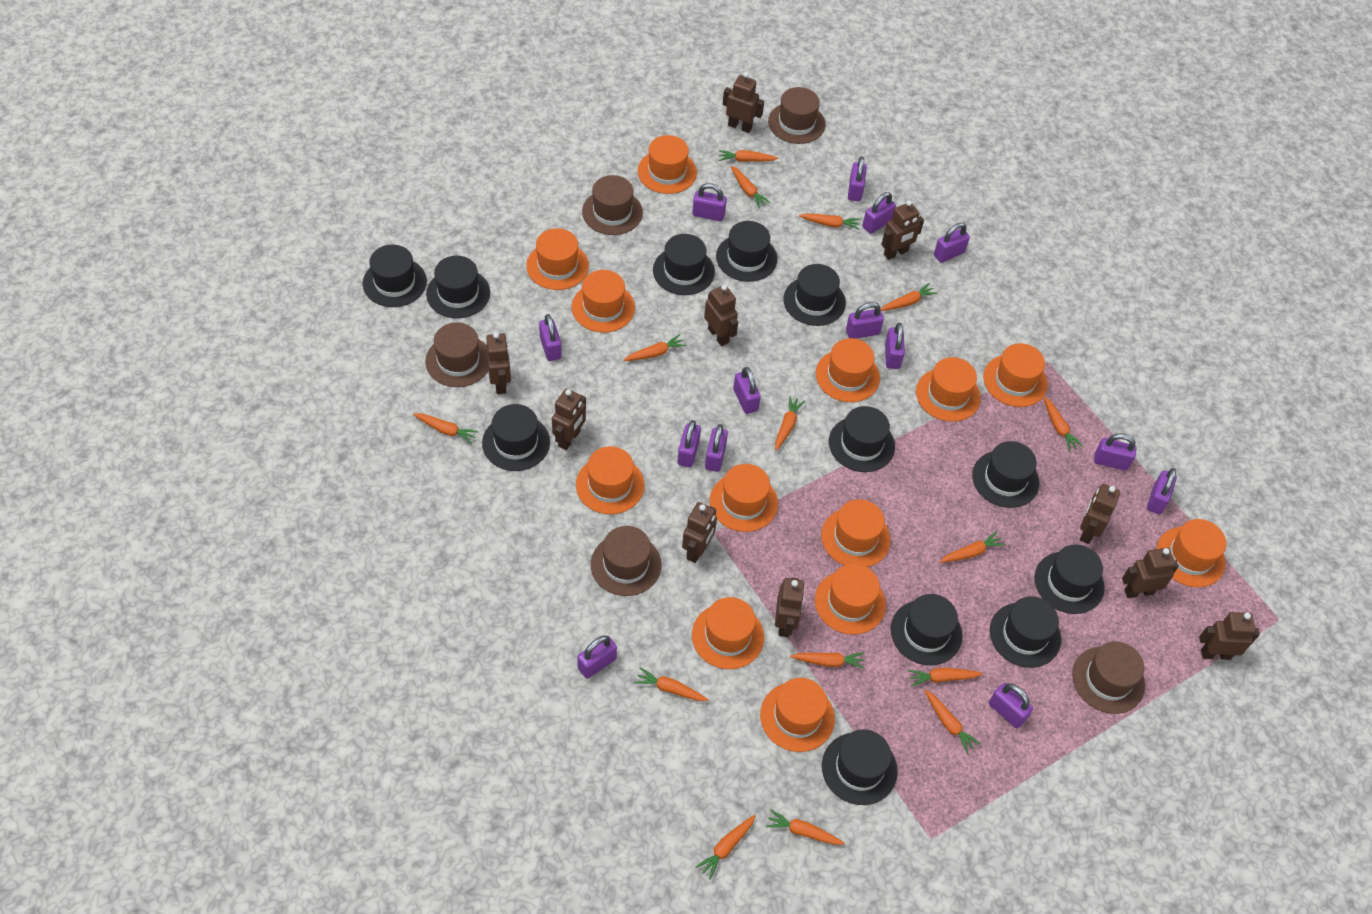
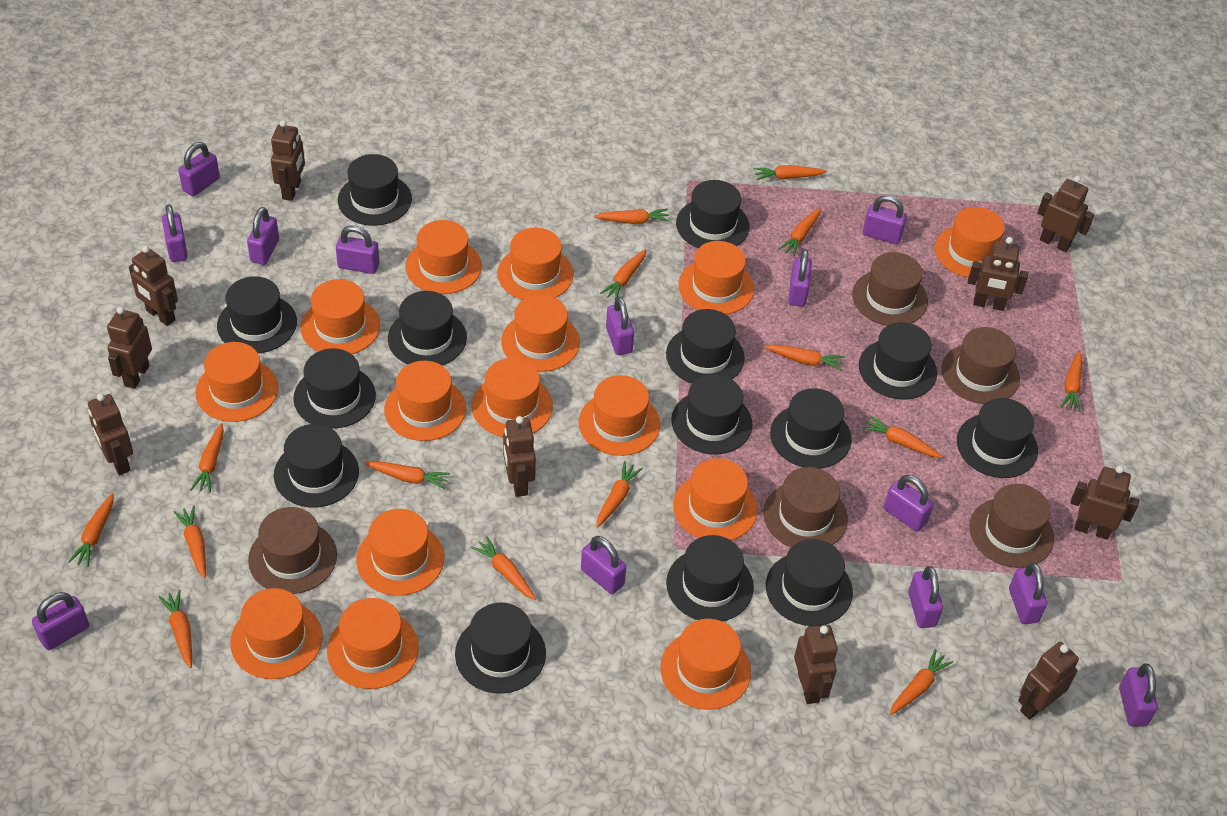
black hat: [363,245,427,307] [426,256,490,318] [482,404,550,471] [653,234,715,295] [716,221,777,282] [784,264,846,326] [822,730,898,805] [829,406,895,472] [891,594,962,665] [972,441,1039,508] [990,597,1061,668] [1035,544,1105,614] = 12 -> [217,276,297,353] [274,424,359,508] [293,349,376,429] [338,154,412,226] [388,291,467,365] [455,603,546,694] [666,309,745,383] [666,535,754,621] [671,374,753,454] [676,180,749,248] [766,539,853,626] [770,388,852,469] [859,322,937,400] [957,398,1038,478] = 14
orange hat: [526,228,589,290] [571,270,635,333] [576,446,645,514] [638,135,697,194] [692,597,764,669] [710,464,778,532] [760,678,835,752] [815,564,886,635] [816,338,880,402] [821,499,890,567] [916,357,981,422] [983,343,1048,407] [1156,519,1226,587] = 13 -> [195,342,278,422] [230,588,323,679] [301,279,380,354] [327,598,419,689] [356,509,444,596] [384,361,466,441] [405,220,482,294] [471,358,553,437] [497,228,574,300] [501,295,580,372] [579,375,660,456] [660,619,751,710] [673,458,758,540] [678,241,754,314] [935,207,1005,278] = 15
purple padlock: [539,314,562,361] [578,636,617,679] [677,420,701,468] [692,183,727,221] [705,424,728,472] [733,367,761,414] [846,302,884,339] [848,156,867,201] [862,192,896,234] [885,323,905,369] [934,223,970,263] [989,683,1033,728] [1094,433,1136,471] [1147,468,1177,514] = 14 -> [32,592,89,650] [162,205,188,262] [179,142,220,197] [247,207,279,265] [336,226,379,274] [581,536,626,594] [606,297,634,355] [788,249,812,306] [863,195,907,244] [884,475,933,532] [908,566,943,628] [1009,562,1047,624] [1119,664,1158,726] = 13

